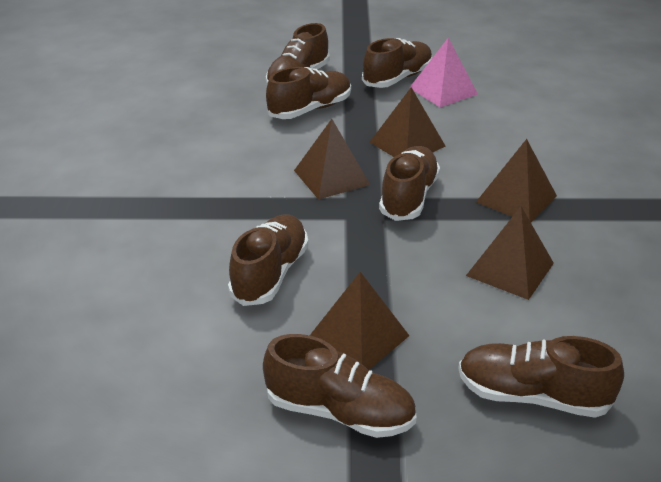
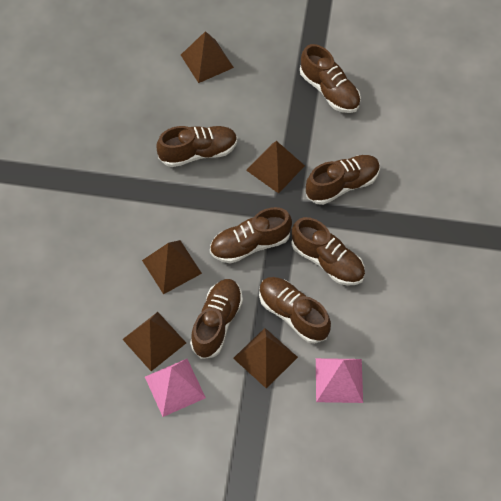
pink pyramid: [409,38,478,107] = 1 -> [145,359,206,417] [316,358,363,403] = 2

